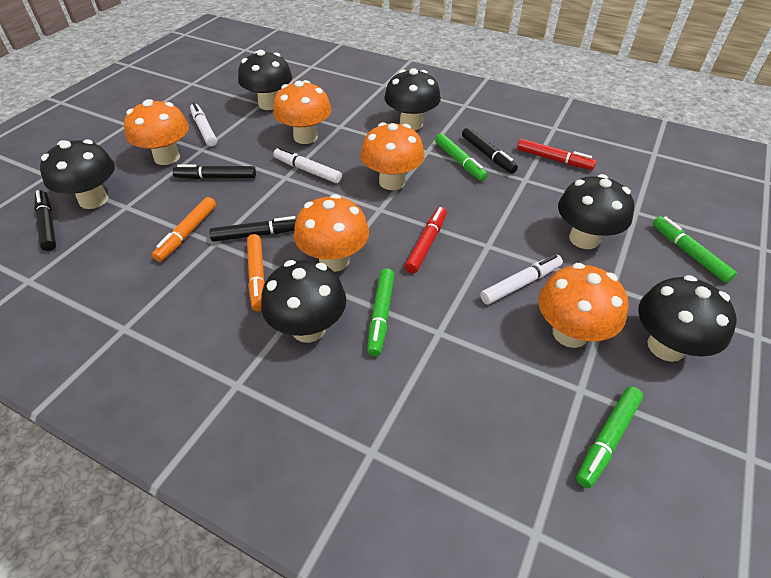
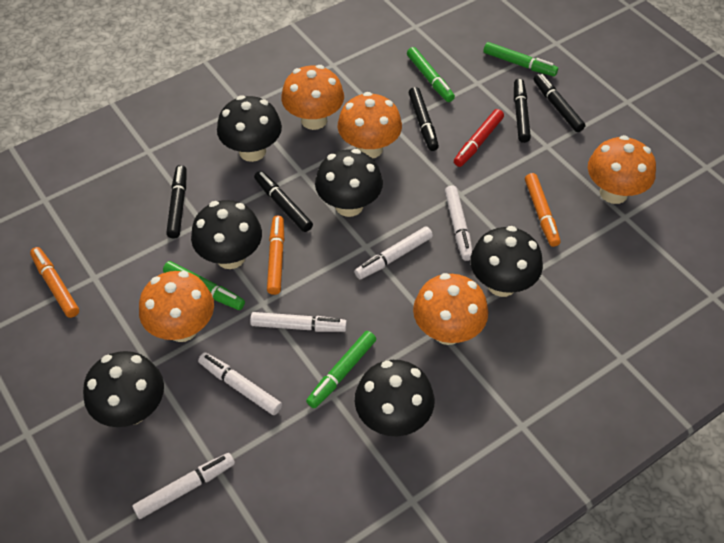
black marker: [34,190,56,251] [173,164,256,179] [209,216,296,242] [462,127,518,173] = 4 -> [166,165,187,239] [254,171,313,232] [409,87,439,151] [514,78,531,143] [534,74,585,132] = 5
orange marker: [152,197,216,262] [247,234,265,311] = 2 -> [30,247,79,318] [267,216,284,295] [525,173,561,247] = 3
red marker: [405,207,447,273] [517,139,597,170] = 2 -> [454,109,504,167] = 1
white marker: [190,102,217,147] [274,147,342,183] [480,254,563,305] = 3 -> [132,453,235,519] [198,352,282,415] [250,312,347,332] [354,226,433,279] [445,186,473,261] = 5

